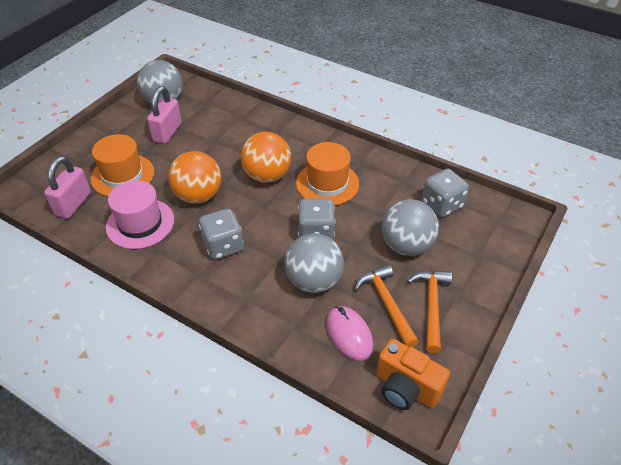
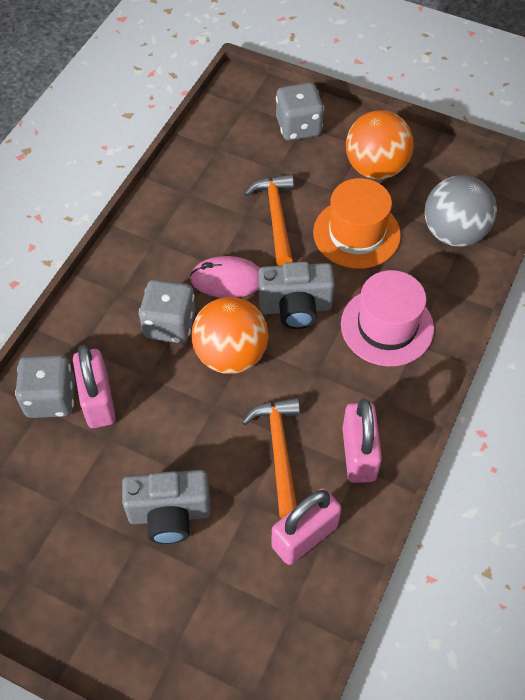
grey ball: [137,60,183,103] [285,233,344,293] [382,199,439,256] = 3 -> [425,175,497,247] = 1
grey camera: none = 0 -> [122,470,211,544] [258,262,335,329] = 2
orange camera: [376,339,450,410] = 1 -> none = 0
orange hat: [90,134,154,197] [296,142,359,206] = 2 -> [313,178,401,269] = 1
pink padlock: [44,156,91,219] [147,86,182,144] = 2 -> [73,344,116,428] [271,488,342,565] [342,399,382,483] = 3

